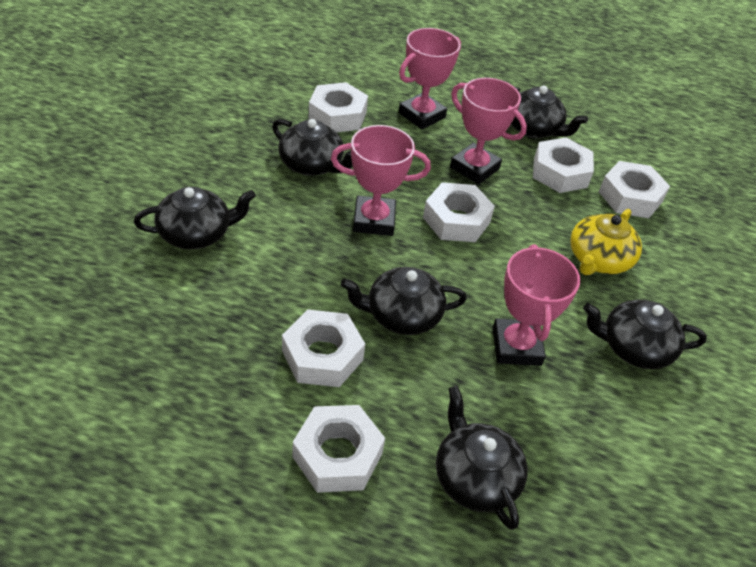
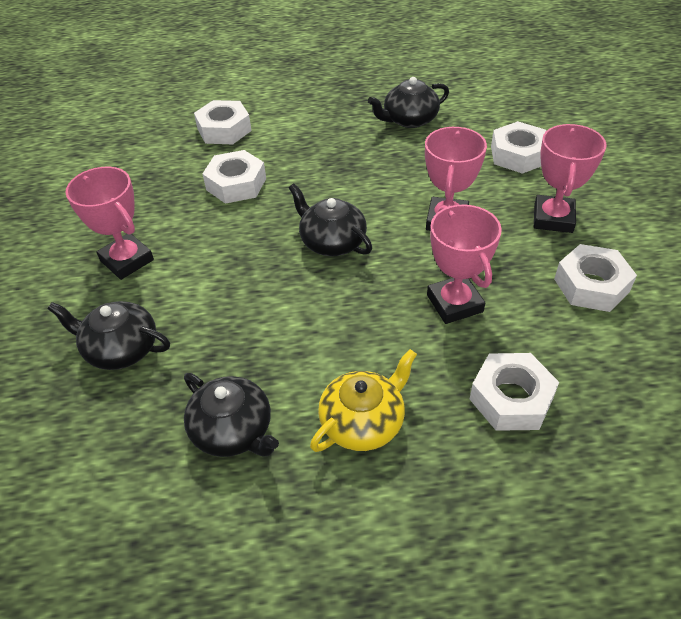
black teapot: [134,187,256,249] [272,119,353,176] [340,267,467,335] [436,386,528,530] [511,86,588,138] [583,299,707,369] = 6 -> [48,301,170,370] [184,373,279,457] [289,184,372,256] [368,77,449,128] = 4
white nut: [282,309,365,387] [293,405,385,493] [309,82,368,132] [423,182,495,242] [533,138,594,193] [599,161,670,218] = 6 -> [194,100,252,144] [203,150,266,204] [470,353,559,431] [491,121,546,174] [554,244,637,312] = 5

